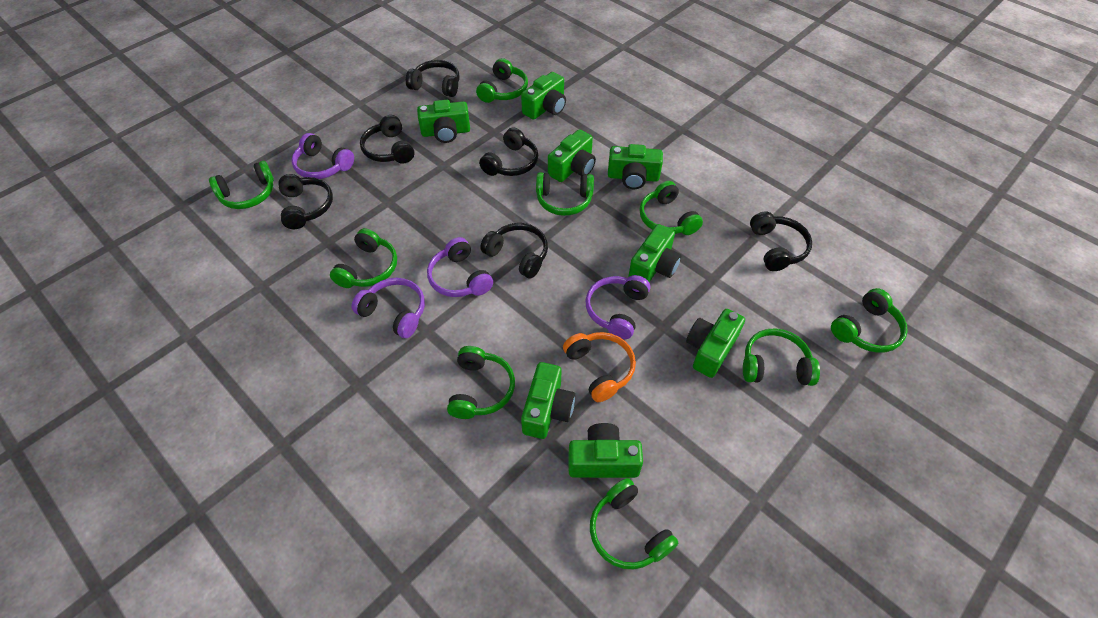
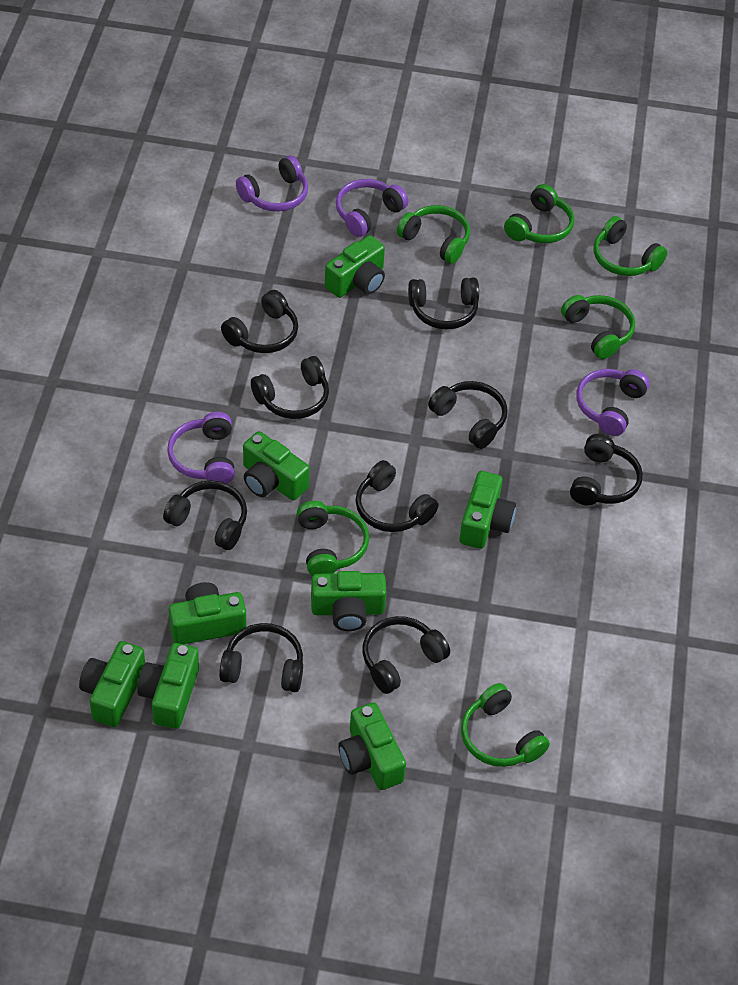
black headphones: [278,174,333,229] [360,115,415,163] [406,60,459,97] [479,127,538,176] [480,223,548,279] [750,212,812,271] = 6 -> [163,480,247,550] [219,623,303,692] [221,290,298,353] [251,356,329,419] [356,460,438,532] [362,616,450,694] [408,278,479,330] [428,381,508,449] [570,434,643,505] = 9
green headphones: [209,161,274,209] [330,228,397,288] [447,346,515,419] [476,58,528,103] [536,172,594,216] [590,478,678,570] [639,181,703,235] [743,328,820,386] [831,288,908,353] = 9 -> [297,501,369,576] [397,205,470,264] [461,683,550,767] [504,184,575,243] [561,295,635,359] [594,216,668,276] = 6
orange headphones: [563,332,636,402] = 1 -> none = 0

